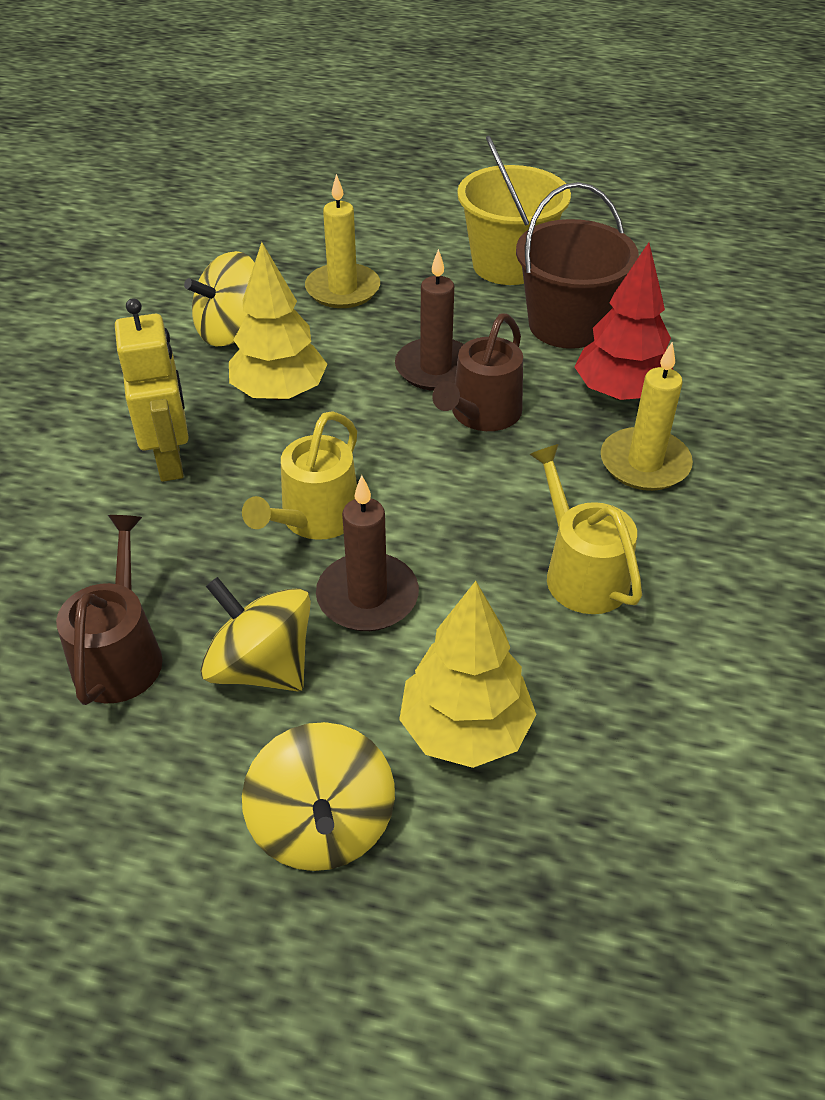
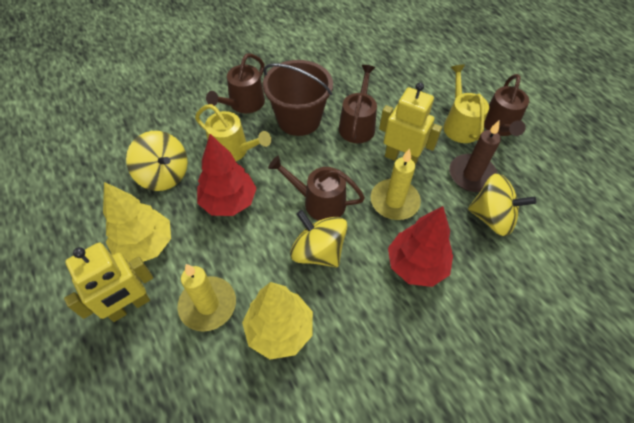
brown candle: [316,475,419,631] [395,249,464,391] = 2 -> [449,121,501,192] = 1
brown watering can: [56,515,163,705] [432,313,523,431] = 2 -> [206,53,265,113] [268,156,365,221] [339,65,377,143] [484,74,529,136] = 4
red tree: [574,242,673,401] = 1 -> [197,134,257,216] [388,206,453,287] = 2
yellow bucket: [457,135,571,285] = 1 -> none = 0
yellow robot: [115,298,189,482] = 1 -> [64,243,153,322] [379,82,442,165] = 2

